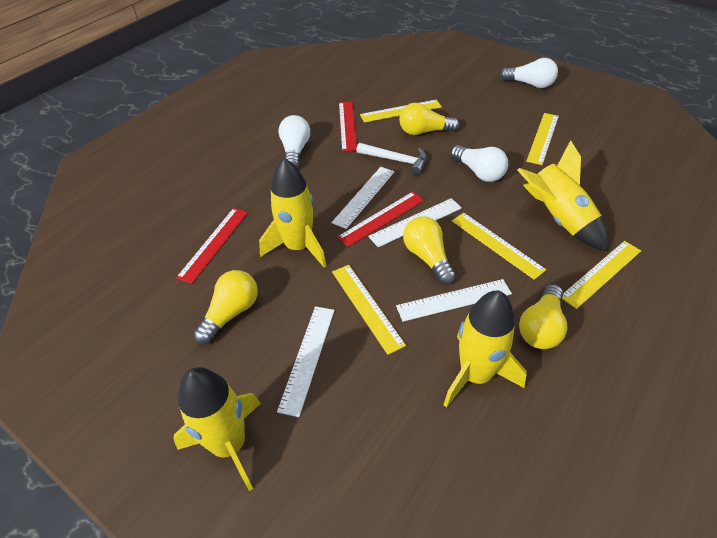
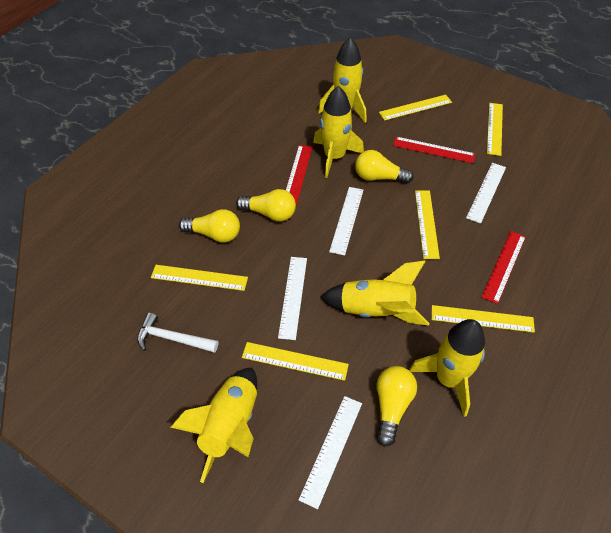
white light bulb: [278,115,310,168] [451,145,508,182] [500,58,558,88] = 3 -> none = 0
yellow rocket: [173,367,261,491] [259,158,327,268] [443,290,527,408] [517,140,609,251] = 4 -> [171,368,257,483] [313,86,364,178] [318,37,366,123] [321,261,429,326] [409,319,485,417] = 5
yellow ruler: [332,265,406,355] [360,100,442,123] [452,213,547,280] [526,113,559,165] [562,241,641,309] = 5 -> [151,265,248,291] [242,342,349,381] [379,95,452,121] [415,190,440,259] [431,305,535,333] [487,103,503,156] = 6

